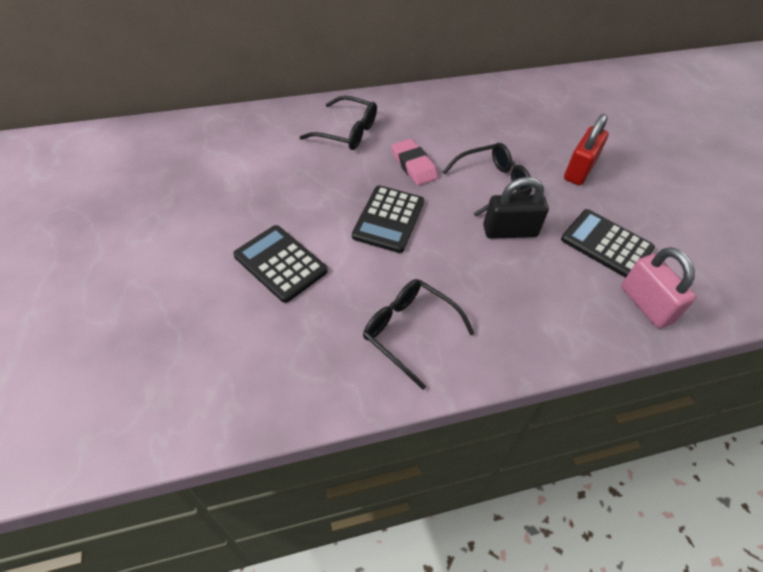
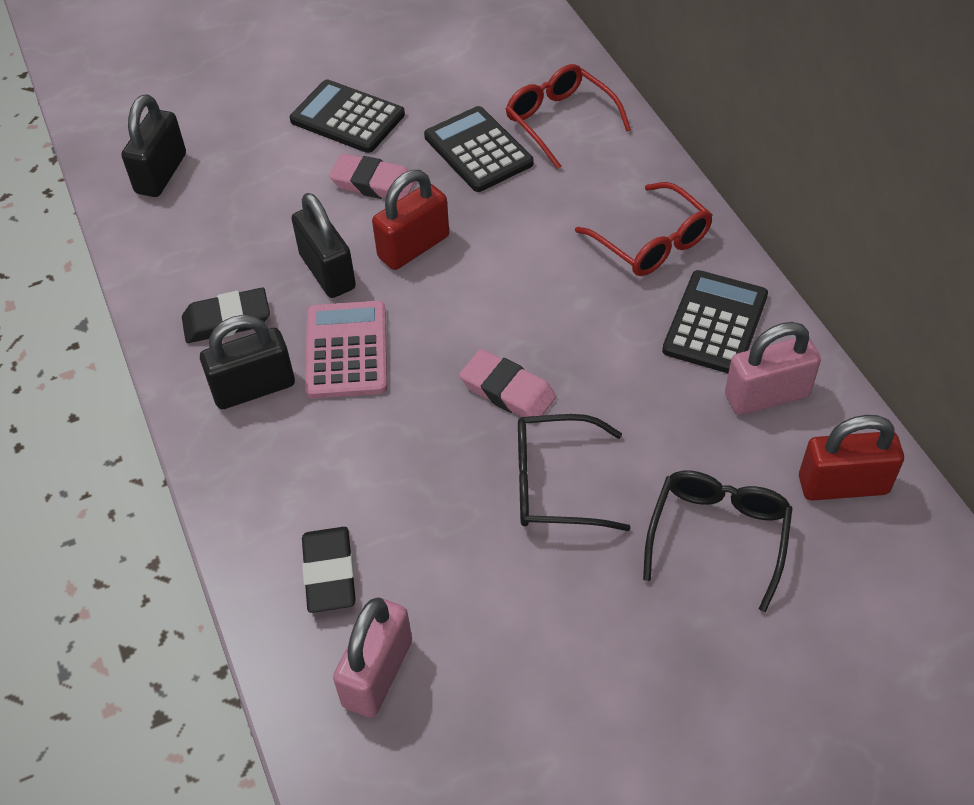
black eraser: none = 0 -> [182,288,270,343] [302,527,356,613] = 2
black glasses: [300,96,377,150] [363,279,475,390] [443,143,532,216] = 3 -> [518,414,631,531] [643,471,793,612] = 2
black padlock: [483,177,549,239] = 1 -> [121,94,186,197] [200,315,295,409] [292,193,356,298] = 3
pink calculator: none = 0 -> [305,301,387,399] = 1
pink eraser: [392,139,438,185] = 1 -> [329,154,416,201] [459,349,556,417] = 2
pink padlock: [621,247,696,328] = 1 -> [333,597,412,718] [725,322,821,415] = 2
red glasses: none = 0 -> [506,64,631,169] [575,182,713,276] = 2
red padlock: [564,114,609,185] = 1 -> [372,170,449,270] [799,415,904,501] = 2

